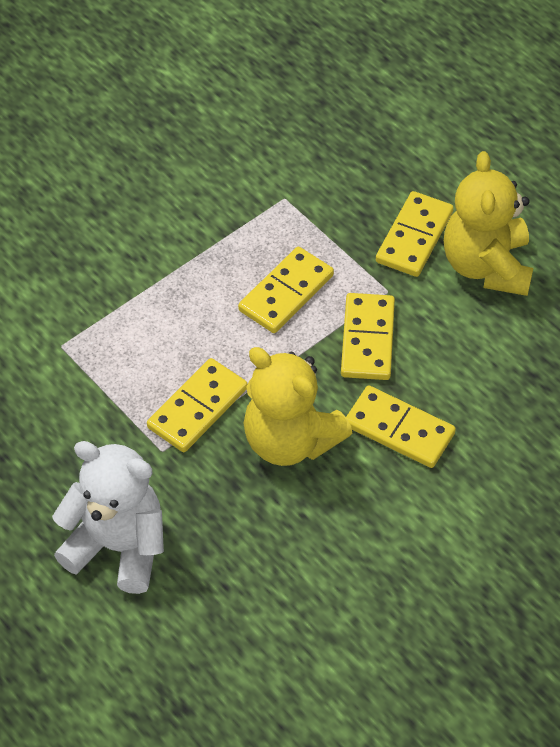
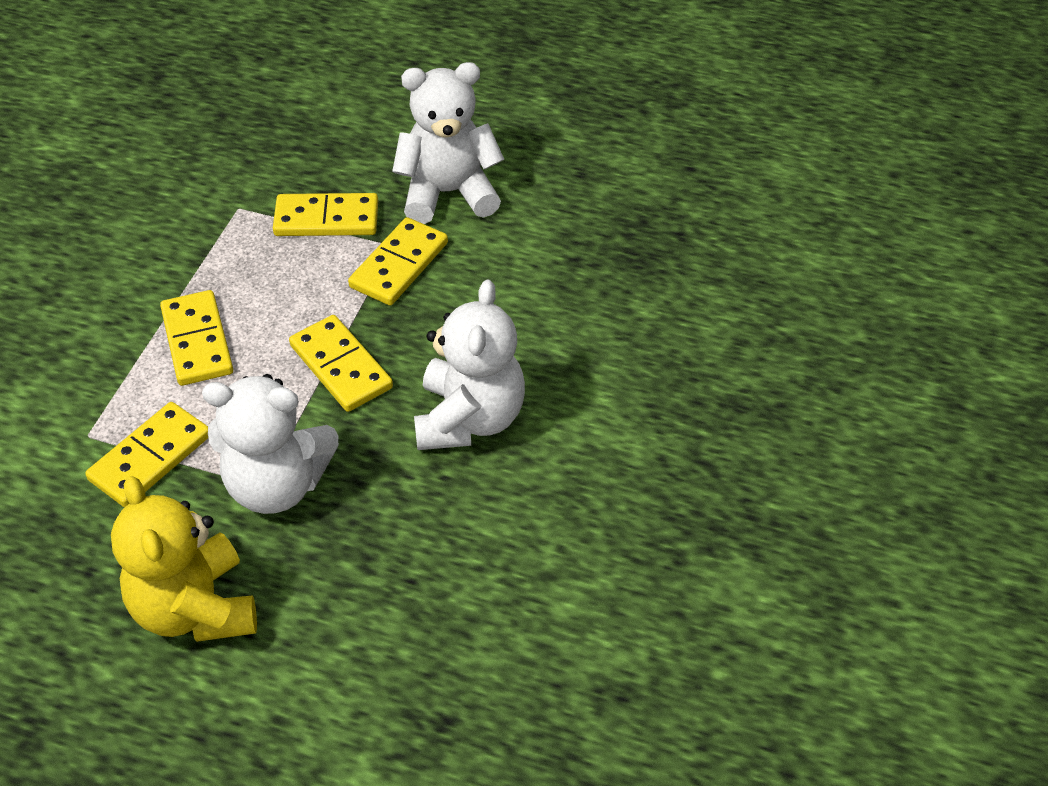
white teddy bear: [52,441,164,594] = 1 -> [202,374,339,514] [392,62,504,224] [414,279,525,450] = 3
yellow teddy bear: [244,347,352,466] [444,151,533,296] = 2 -> [111,476,257,642] = 1

